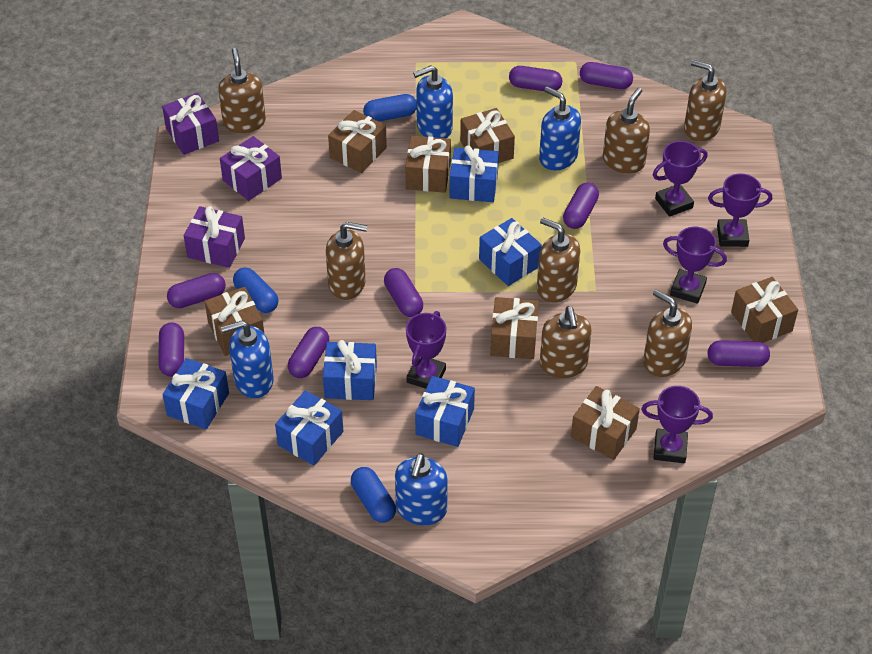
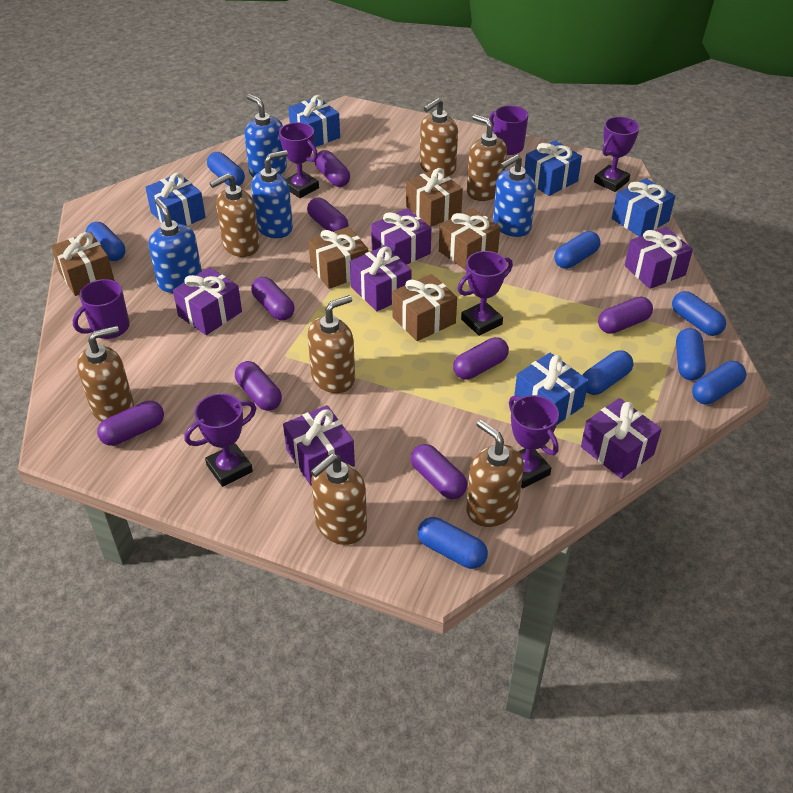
blue capsule: [233,267,278,313] [351,467,396,523] [363,94,417,122] = 3 -> [86,222,125,261] [207,152,245,186] [418,517,488,569] [554,231,601,269] [582,350,633,395] [672,291,726,336] [676,328,706,380] [692,361,746,404] = 8
blue gift: [162,358,229,430] [275,390,343,466] [323,340,377,400] [415,376,475,447] [449,145,499,202] [479,218,542,286] = 6 -> [145,172,206,226] [288,95,340,147] [514,353,589,425] [524,140,582,196] [612,178,675,236] = 5
brown gift: [204,287,264,356] [328,110,387,173] [405,136,451,193] [460,108,515,163] [490,297,539,359] [571,386,640,460] [731,277,798,343] = 7 -> [51,232,115,296] [309,227,368,289] [392,274,457,341] [406,168,463,227] [439,208,500,270] = 5
purple gift: [162,93,219,155] [184,206,245,268] [220,136,282,201] = 3 -> [173,267,242,335] [283,405,355,486] [350,246,412,311] [371,208,432,265] [581,398,662,479] [625,227,693,289] = 6
purple mug: none = 0 -> [73,279,130,339] [489,105,528,155] = 2

